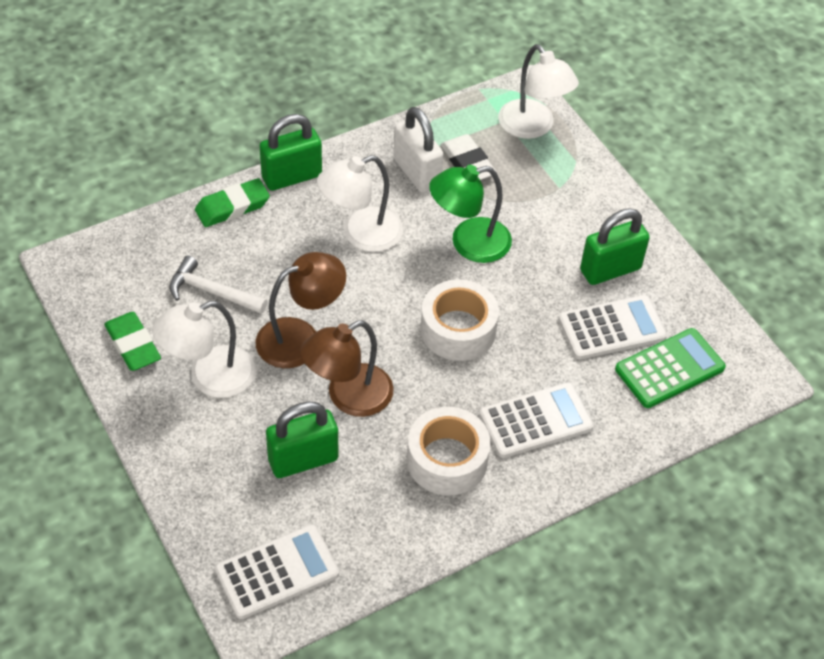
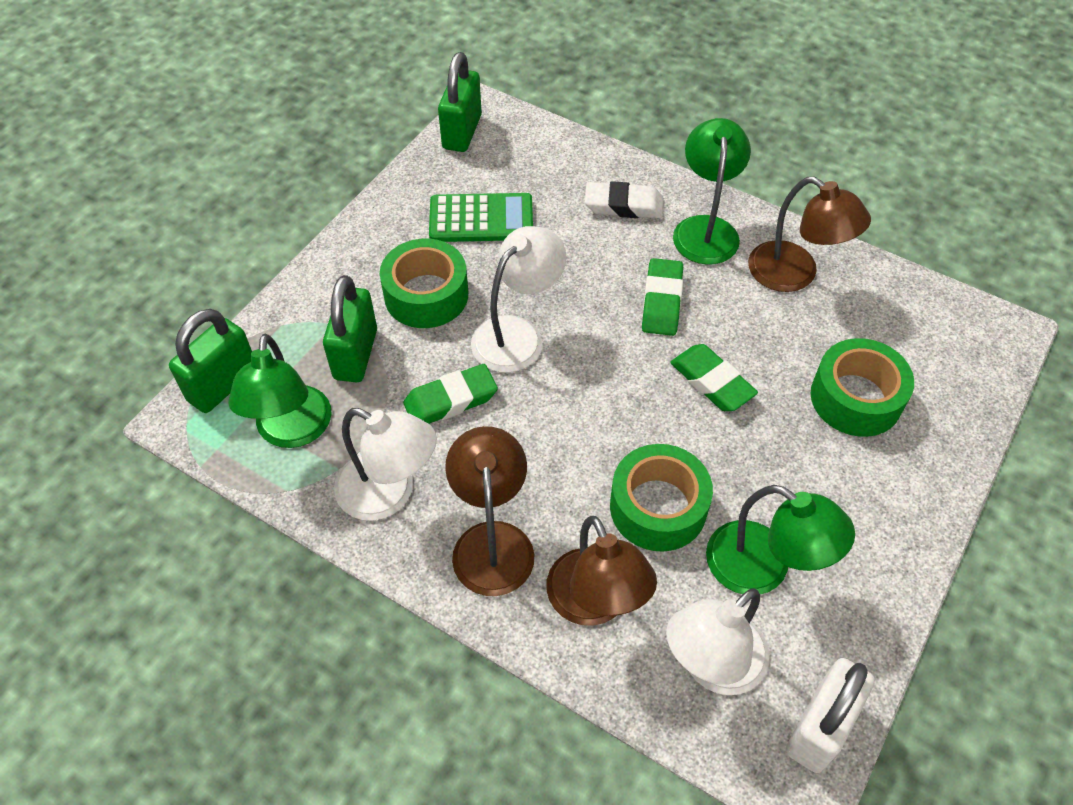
brown lamp: [256,252,346,368] [300,320,394,417] = 2 -> [445,426,534,596] [546,516,657,626] [748,177,871,292] = 3
green eraser: [104,312,161,371] [195,178,270,227] = 2 -> [403,364,498,424] [642,258,683,336] [670,344,758,411] = 3
green lamp: [429,165,512,263] = 1 -> [228,334,332,448] [673,118,751,265] [706,485,855,594] = 3
green tape: none = 0 -> [380,239,468,328] [610,444,713,552] [811,338,914,437] = 3
white calculator: [215,524,339,619] [479,382,594,458] [558,295,667,360] = 3 -> none = 0
white hammer: [169,256,267,314] = 1 -> none = 0
white tape: [407,407,491,495] [420,279,499,361] = 2 -> none = 0

